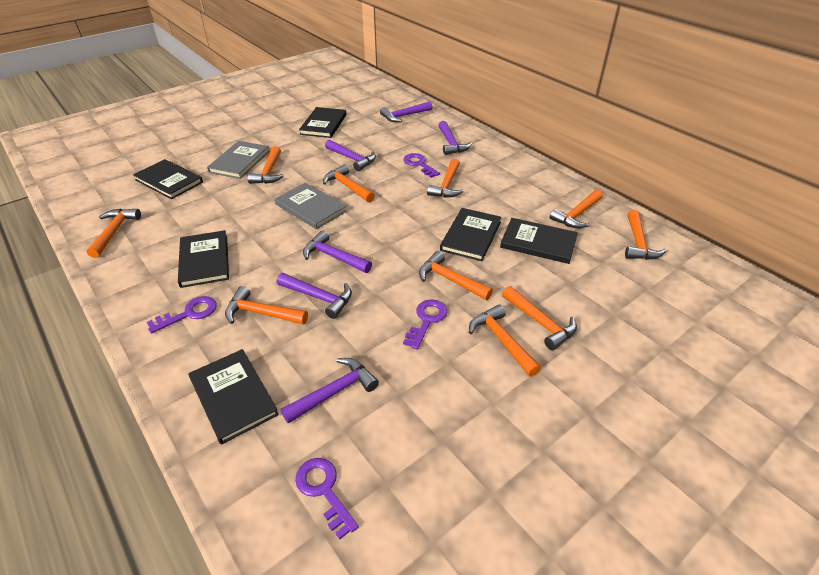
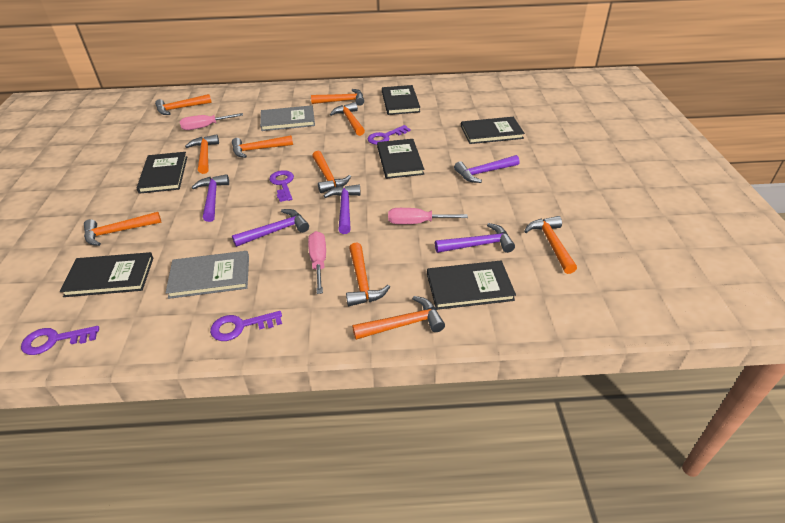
pink screwdriver: none = 0 -> [180,113,243,130] [308,231,326,294] [388,208,468,224] = 3
purple hammer: [276,273,352,319] [280,358,379,424] [303,231,372,273] [325,140,376,171] [380,101,432,122] [438,121,472,155] = 6 -> [192,174,229,222] [232,209,309,247] [324,185,361,234] [435,223,515,253] [454,155,520,183] = 5

